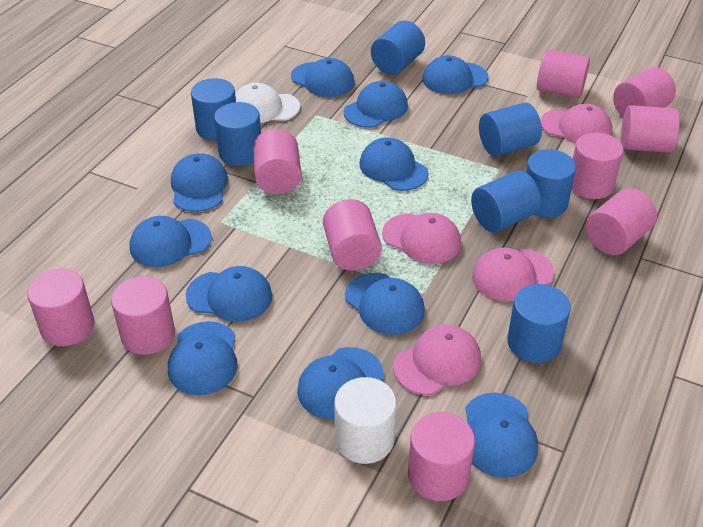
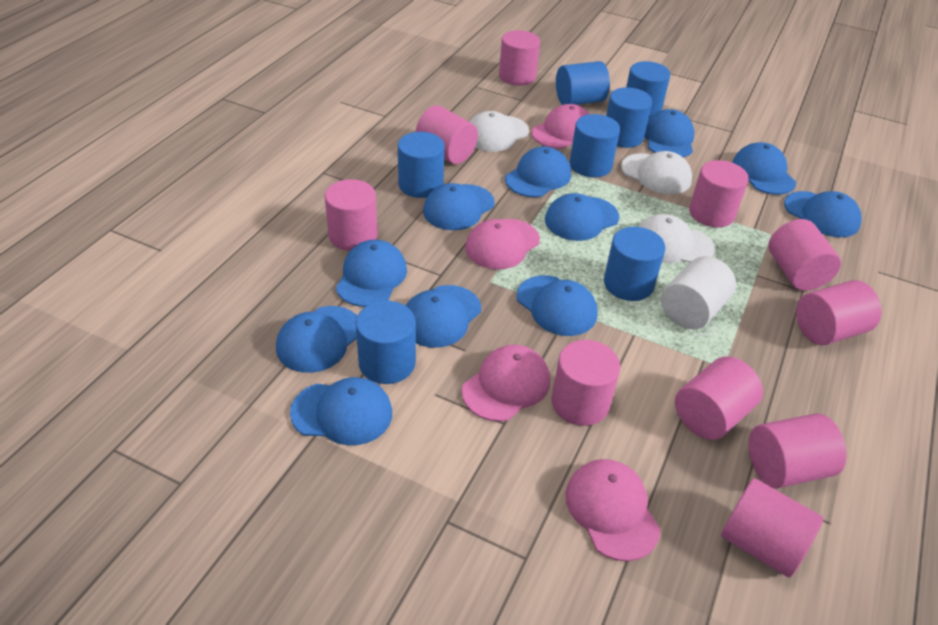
white cap: [235,83,300,123] = 1 -> [469,111,529,152] [621,151,692,194] [638,214,715,263] = 3

